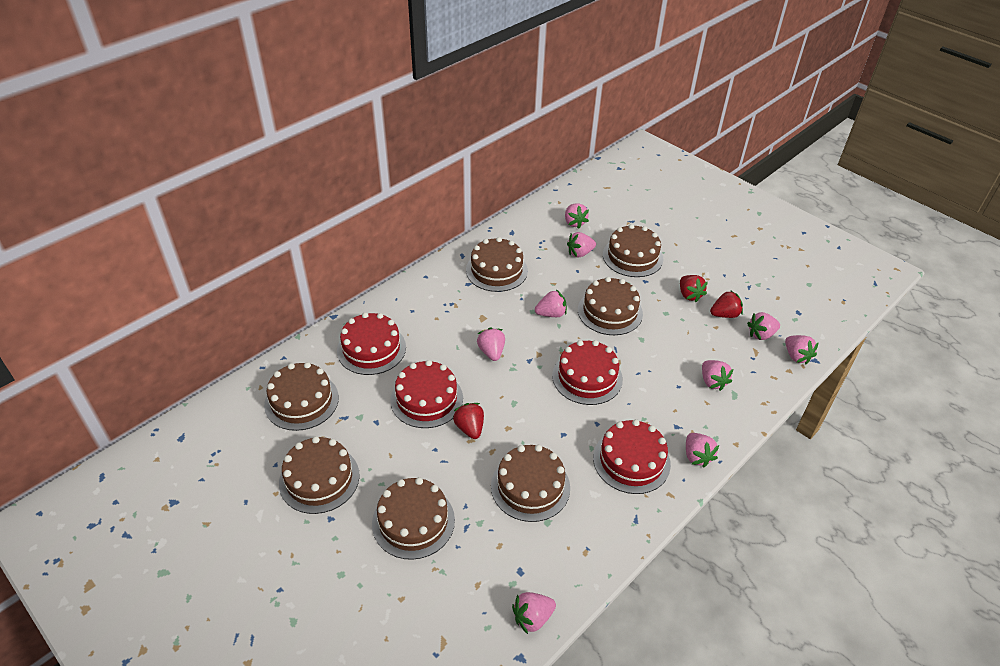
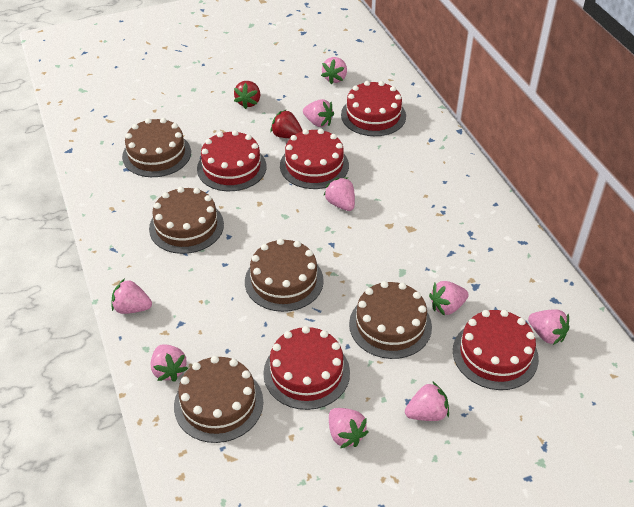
brown cake: [264,362,339,431] [279,436,360,514] [372,477,455,560] [466,237,528,292] [491,445,570,522] [578,277,643,335] [603,224,663,277] = 7 -> [122,118,191,177] [149,187,224,254] [174,356,263,443] [245,238,324,312] [349,281,432,359] = 5
red cake: [337,312,406,375] [390,360,463,428] [552,340,623,405] [593,419,671,494] = 4 -> [197,130,266,191] [263,326,350,410] [280,129,349,189] [341,81,406,136] [453,310,539,390] = 5
red strawberry: [453,403,484,439] [680,275,708,302] [710,290,743,318] = 3 -> [234,81,260,109] [270,109,302,138] = 2

